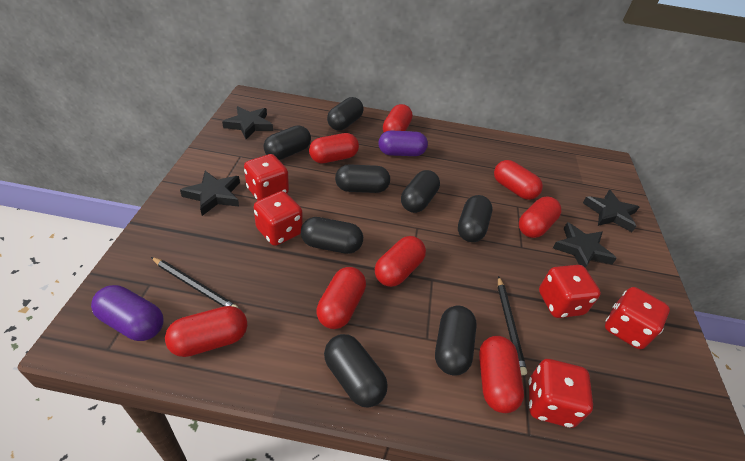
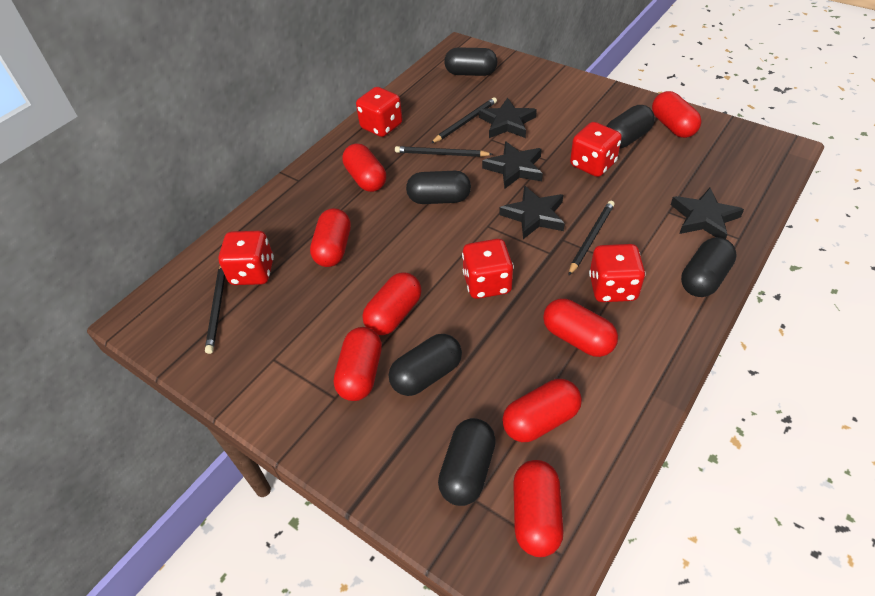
black capsule: [264,125,311,160] [301,217,363,254] [324,334,388,408] [327,97,364,130] [335,164,390,193] [401,170,440,213] [435,306,477,375] [458,195,492,242] = 8 -> [389,334,462,396] [406,171,471,204] [438,418,496,506] [444,47,497,76] [606,105,655,149] [681,237,737,297] = 6
black pencil: [151,257,239,308] [498,276,527,375] = 2 -> [205,266,225,354] [395,146,493,157] [431,97,497,143] [568,201,615,276] = 4
purple capsule: [91,285,163,341] [379,130,428,156] = 2 -> none = 0

